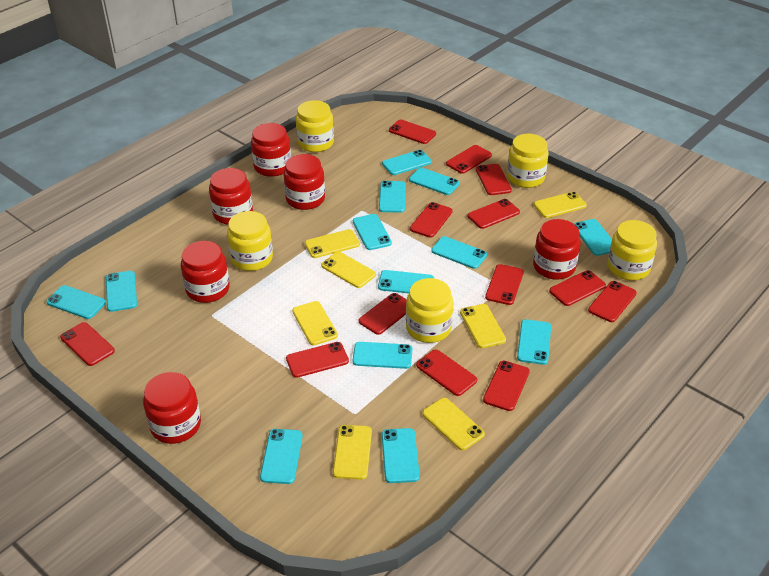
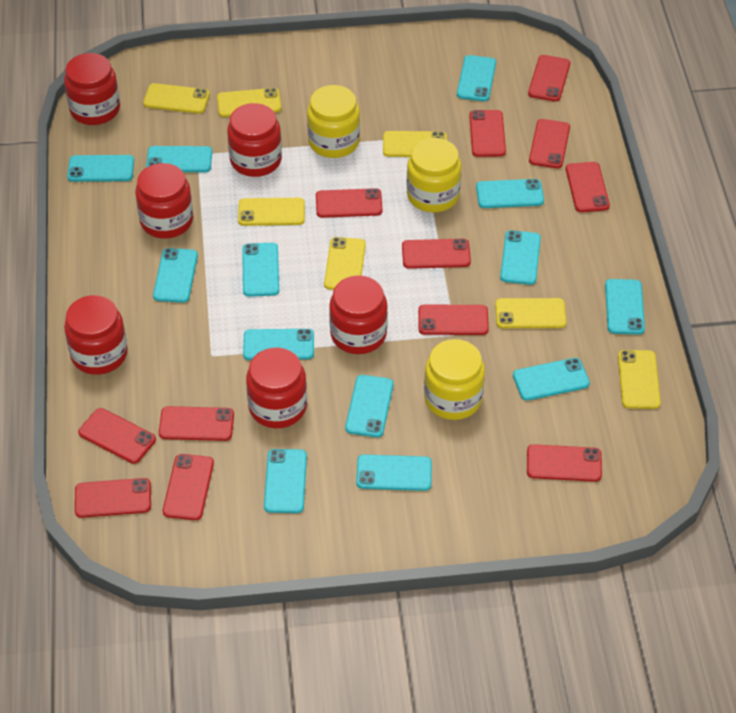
red phone: [60,322,115,366] [286,342,349,378] [359,293,407,335] [389,119,436,144] [410,202,453,238] [416,349,477,396] [446,145,492,174] [468,199,520,229] [476,164,512,195] [483,361,530,411] [485,264,524,305] [549,270,606,306] [588,281,637,322] = 13 -> [75,478,151,518] [78,408,156,464] [159,406,234,441] [163,454,214,520] [316,188,383,218] [402,239,471,269] [418,305,489,335] [469,110,506,157] [527,444,602,482] [528,55,570,102] [529,119,570,168] [566,162,610,212] = 12
yellow jar: [227,211,273,271] [296,100,334,152] [406,278,454,343] [507,134,549,188] [608,220,657,281] = 5 -> [307,85,360,158] [407,138,461,212] [424,339,485,420] = 3

